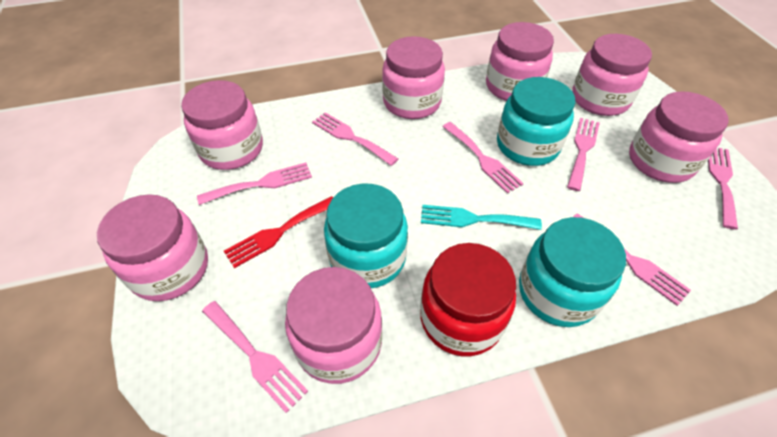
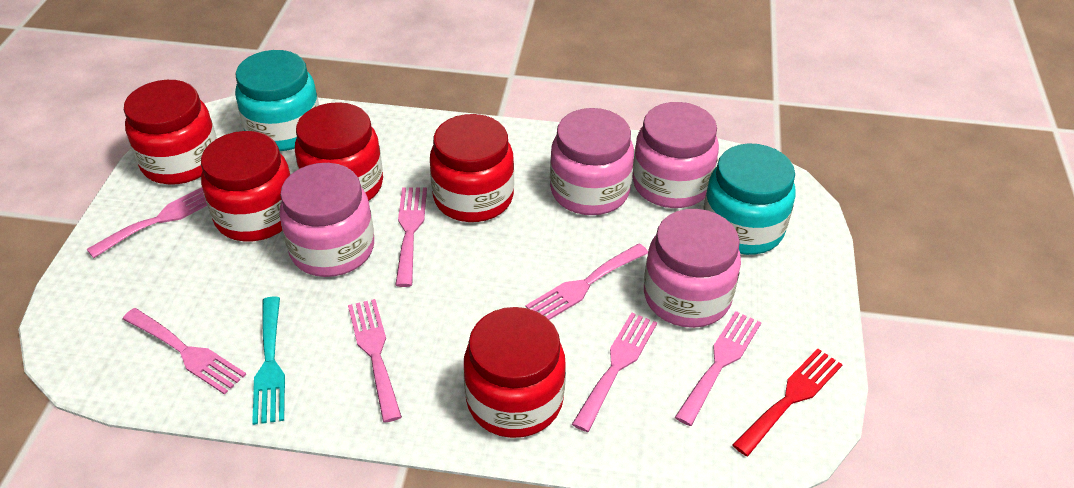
pink jar: [97,194,208,301] [181,80,263,170] [285,267,382,384] [382,36,445,119] [486,22,554,101] [572,34,652,116] [629,91,729,183] = 7 -> [279,163,374,277] [550,108,634,215] [632,102,719,208] [644,209,741,328] = 4
red jar: [420,243,516,356] = 1 -> [124,80,217,185] [201,131,291,241] [295,102,383,201] [430,114,514,222] [464,307,566,438] = 5
turquoise jar: [324,183,408,288] [497,77,576,166] [519,217,626,327] = 3 -> [235,50,319,151] [703,144,795,255] = 2

